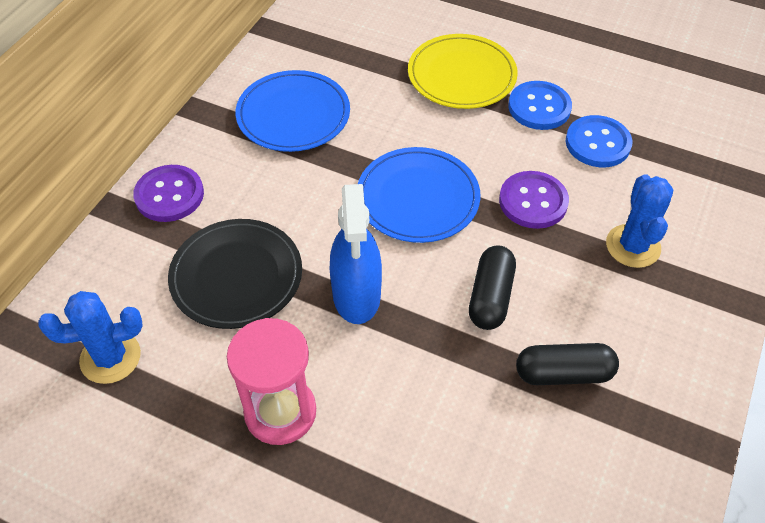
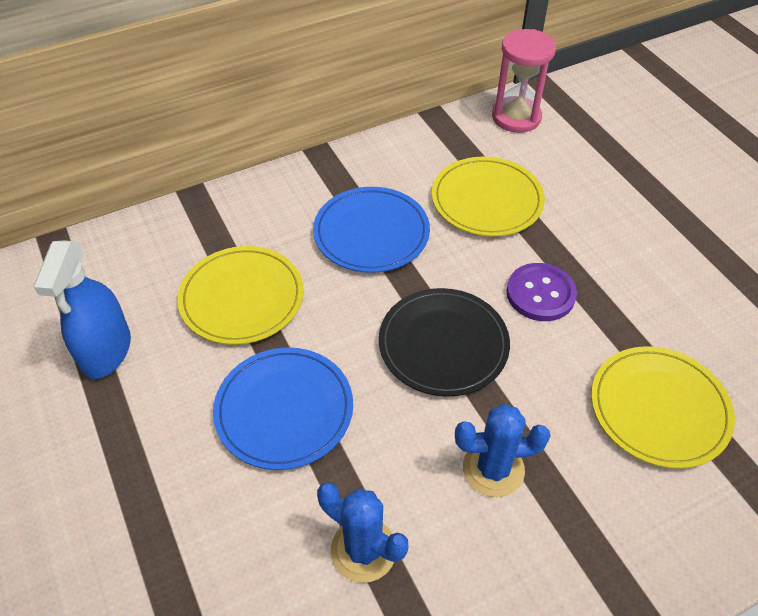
black capsule: [469,245,516,330] [516,343,619,385] = 2 -> none = 0
blue button: [508,81,572,130] [566,115,633,167] = 2 -> none = 0
purple button: [133,165,204,222] [499,171,569,229] = 2 -> [506,263,577,321] = 1
yellow plate: [408,34,518,109] = 1 -> [177,246,304,345] [432,156,545,237] [591,346,735,469] = 3

